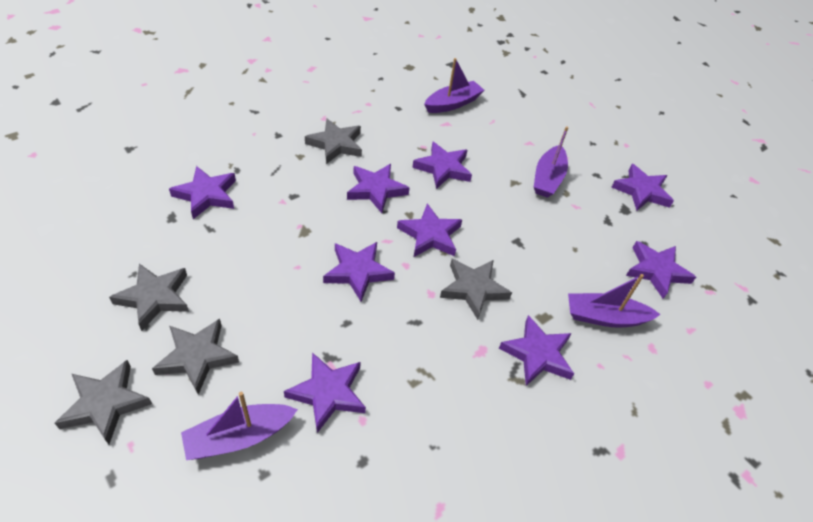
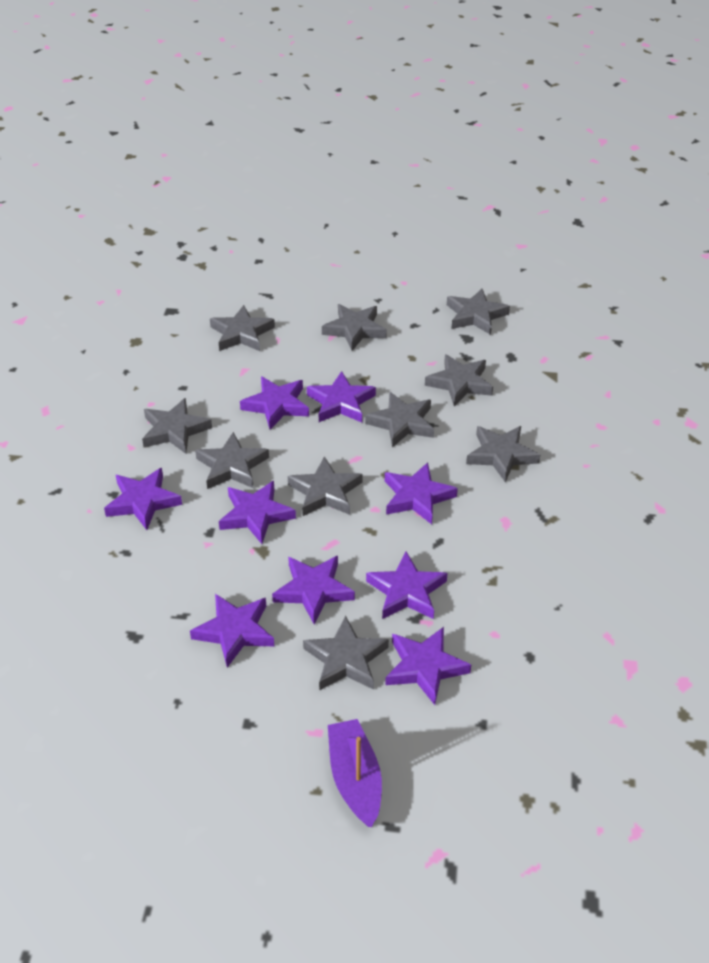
grey star: [55,360,152,445] [109,264,189,331] [152,319,239,395] [305,118,362,164] [440,259,512,320] = 5 -> [142,398,212,454] [195,432,269,489] [210,305,275,351] [288,456,362,516] [303,615,389,690] [322,304,387,351] [365,392,434,448] [425,354,493,406] [447,289,510,335] [466,426,540,483] = 10
purple boat: [181,392,298,460] [424,58,484,113] [534,126,568,198] [568,274,661,327] = 4 -> [328,719,382,827] = 1

